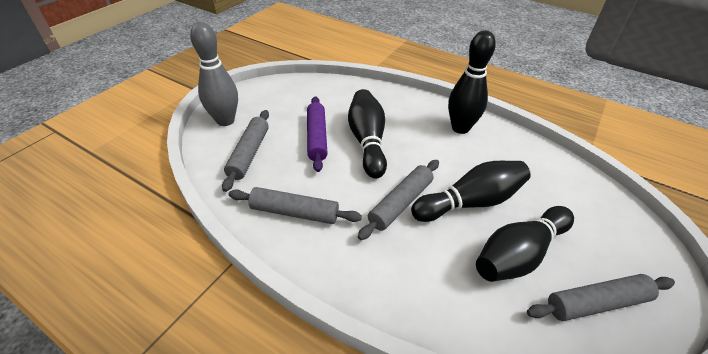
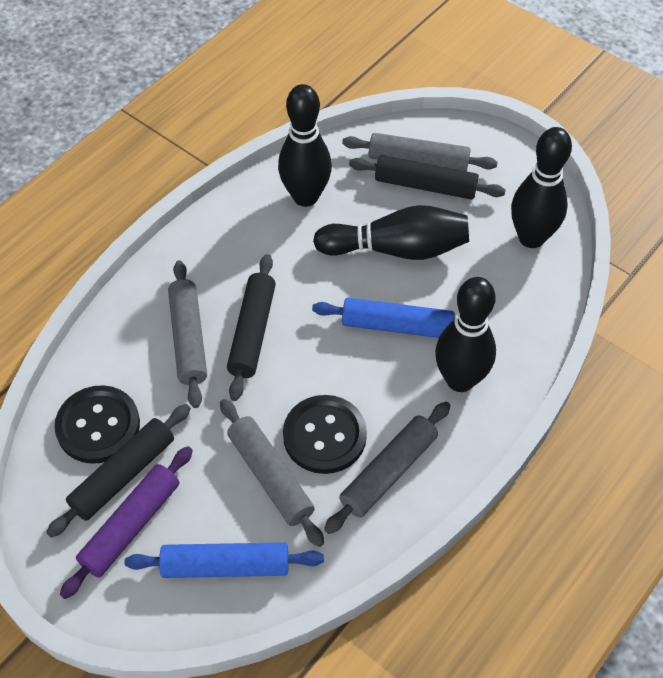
black button: none = 0 -> [54,385,140,464] [283,395,367,474] = 2
black rolling pin: none = 0 -> [46,404,191,537] [227,254,276,401] [349,155,506,200] = 3
blue rolling pin: none = 0 -> [125,542,324,578] [312,298,455,338] = 2
grey bowling pin: [190,22,238,126] = 1 -> none = 0

